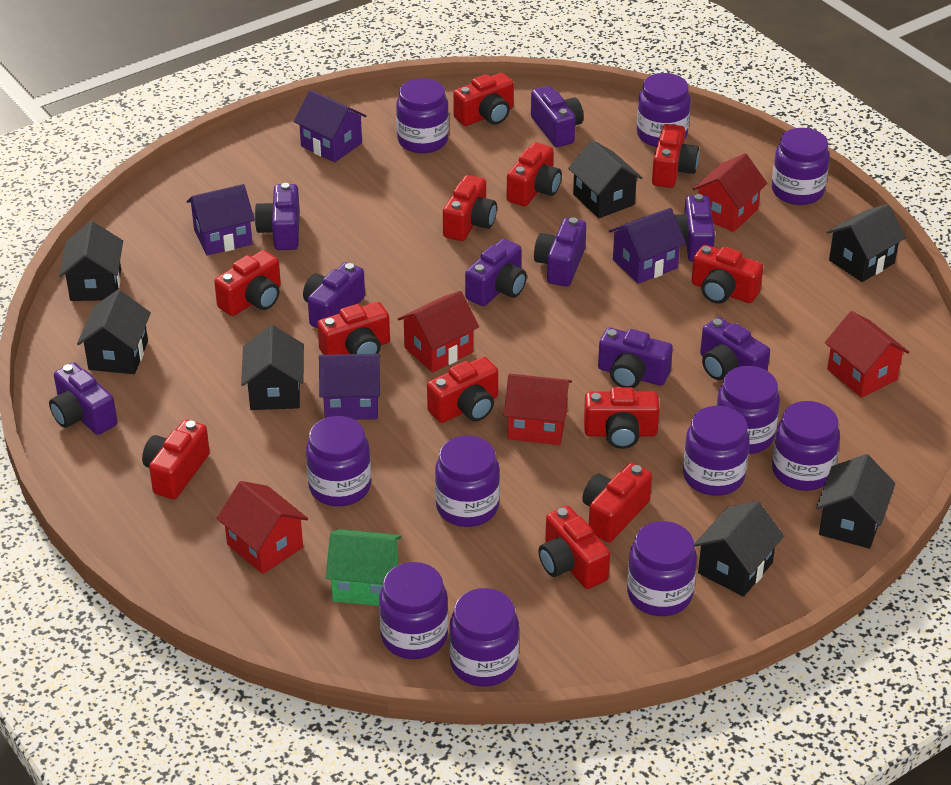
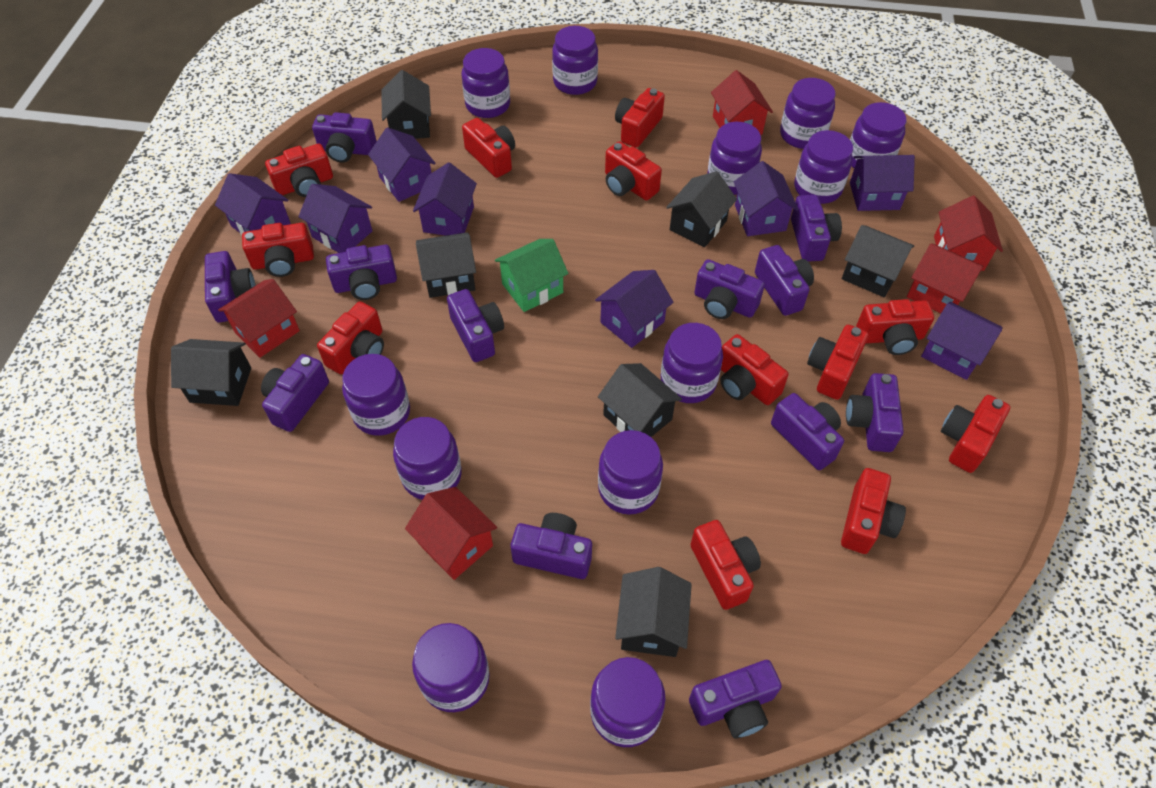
purple camera: [49,362,117,435] [254,183,300,250] [303,262,365,328] [465,239,527,306] [531,86,583,147] [534,217,586,287] [598,328,673,388] [674,194,715,262] [700,317,770,380] = 9 -> [205,251,256,322] [261,354,329,432] [312,112,377,163] [326,245,397,300] [447,289,504,362] [511,513,592,579] [689,660,782,738] [694,259,765,319] [755,245,814,316] [771,393,844,470] [791,195,842,262] [846,373,904,452] = 12
purple house: [187,184,255,256] [293,90,366,163] [319,354,380,420] [609,208,686,284] = 4 -> [215,173,291,235] [298,184,372,253] [368,127,436,202] [413,162,477,236] [595,270,674,348] [734,161,798,236] [850,155,915,211] [921,302,1003,380] = 8
purple jar: [306,416,371,506] [379,562,449,659] [396,78,449,153] [435,436,500,527] [449,588,519,687] [627,521,697,616] [637,73,691,147] [683,406,750,496] [716,366,780,454] [772,128,830,205] [772,401,840,491] = 11 -> [342,354,410,436] [393,417,462,500] [412,623,490,712] [461,48,510,118] [552,26,598,95] [590,657,666,747] [598,430,663,514] [661,323,723,403] [707,122,762,195] [780,78,836,149] [794,130,853,204] [850,102,906,168] = 12

